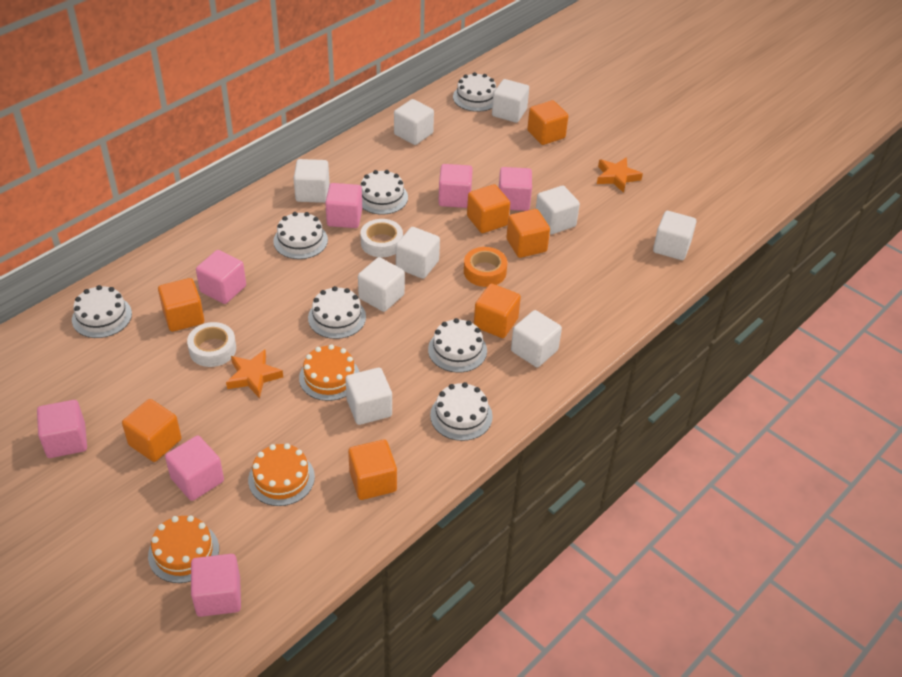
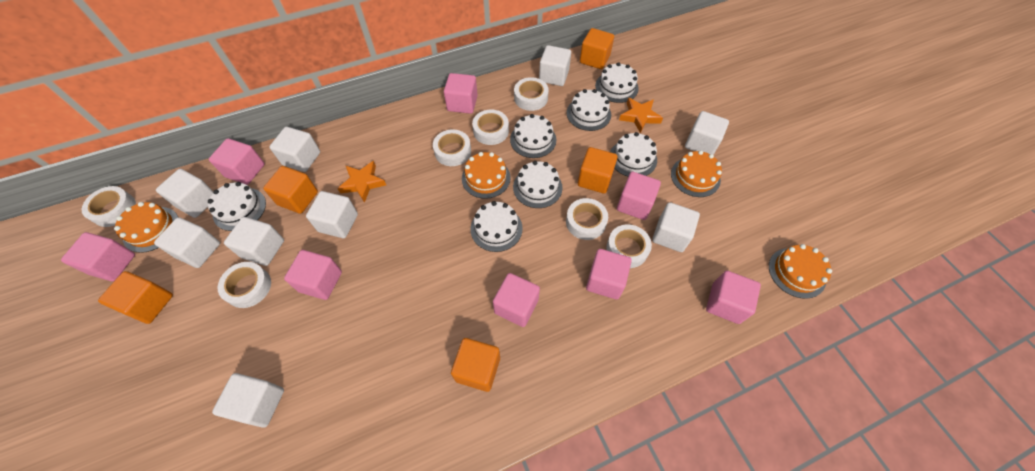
orange cake: [148,515,219,583] [248,443,315,506] [299,344,359,401] = 3 -> [114,202,178,253] [462,152,511,199] [671,150,722,197] [769,244,832,299] = 4
orange cube: [122,399,181,462] [158,278,204,332] [348,440,397,500] [467,184,510,233] [474,283,521,338] [506,209,550,258] [527,100,568,145] = 7 -> [98,271,173,324] [263,166,318,214] [451,338,500,392] [578,147,618,194] [580,28,614,69] = 5
orange tape: [464,247,507,287] = 1 -> none = 0
pink cube: [37,400,87,458] [165,436,224,501] [191,554,241,617] [196,250,246,304] [325,183,362,228] [438,164,473,208] [499,167,532,211] = 7 -> [61,232,135,281] [209,138,265,185] [284,250,342,300] [444,73,478,114] [493,273,540,327] [586,249,632,299] [617,172,661,220] [706,271,761,324] = 8
white tape: [187,322,236,367] [360,219,403,257] = 2 -> [82,186,136,227] [218,262,271,308] [433,129,471,166] [472,109,509,145] [514,77,549,111] [566,198,608,240] [606,224,652,268] = 7

